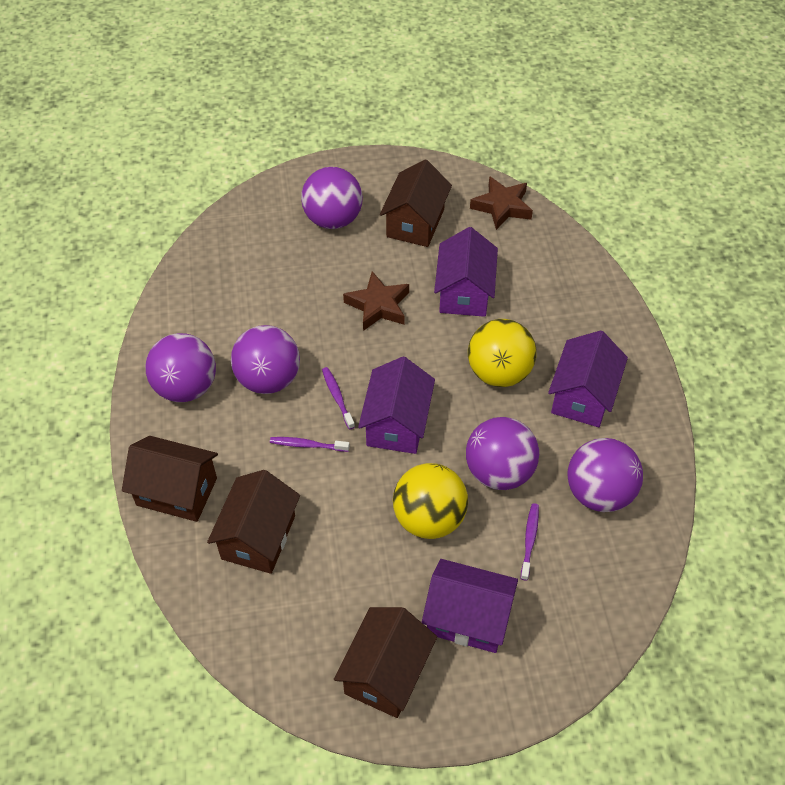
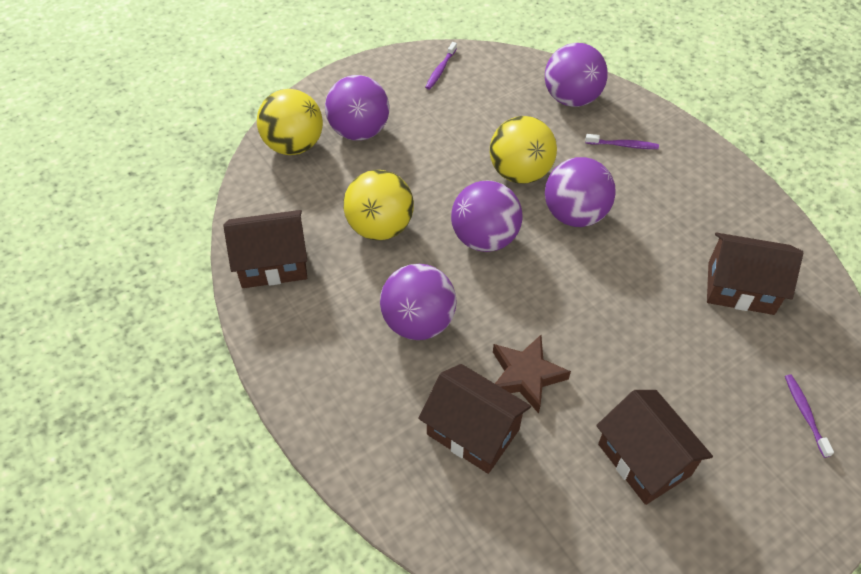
brown star: [343,271,409,331] [470,176,533,230] = 2 -> [493,335,571,414] = 1
purple house: [358,357,435,454] [422,559,518,653] [434,227,498,317] [548,330,628,427] = 4 -> none = 0
yellow ball: [393,463,468,539] [468,319,537,387] = 2 -> [257,89,323,155] [343,170,414,240] [490,116,557,184] = 3

